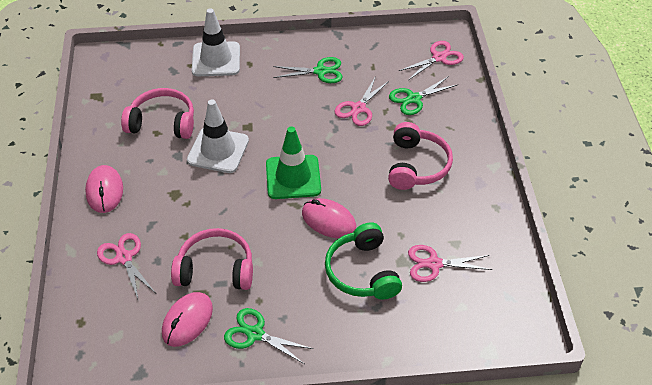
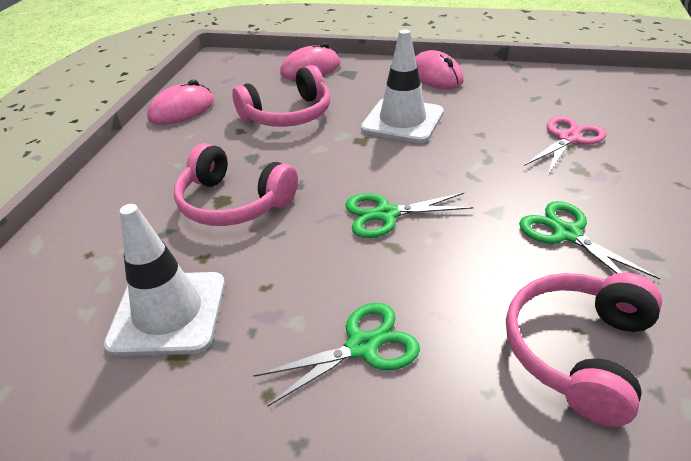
green headphones: [325,222,402,300] = 1 -> none = 0
green traffic cone: [266,126,321,199] = 1 -> none = 0
pink scissors: [97,233,156,301] [334,76,389,126] [399,41,464,80] [408,245,492,282] = 4 -> [524,116,606,175] = 1

